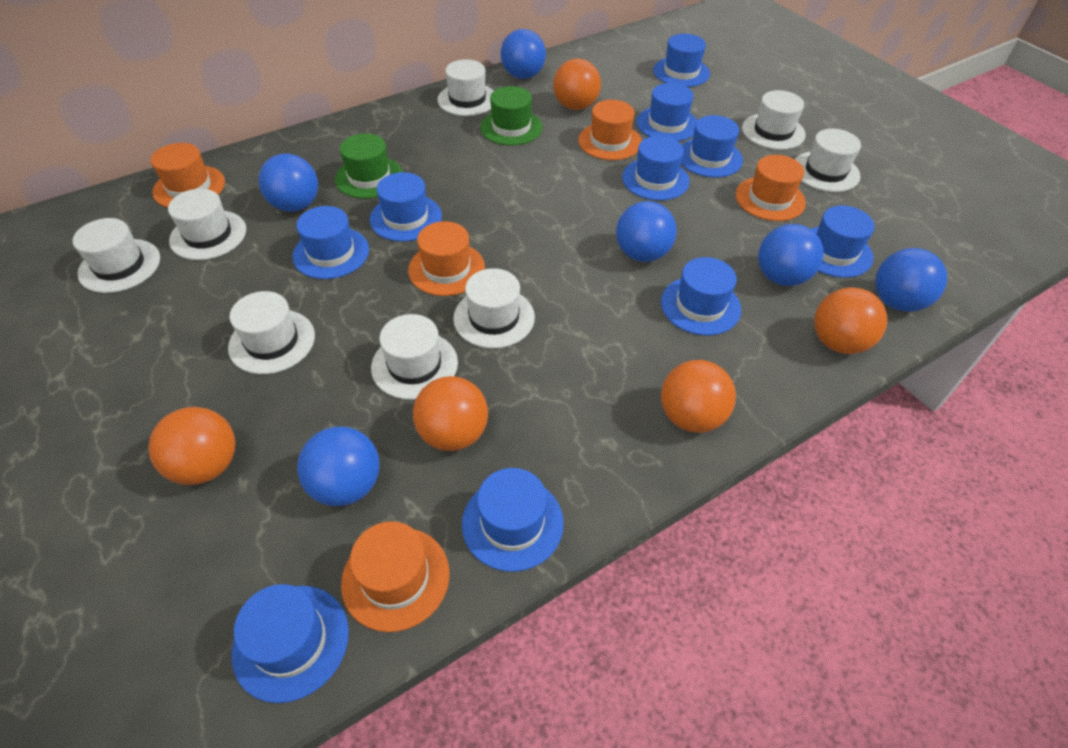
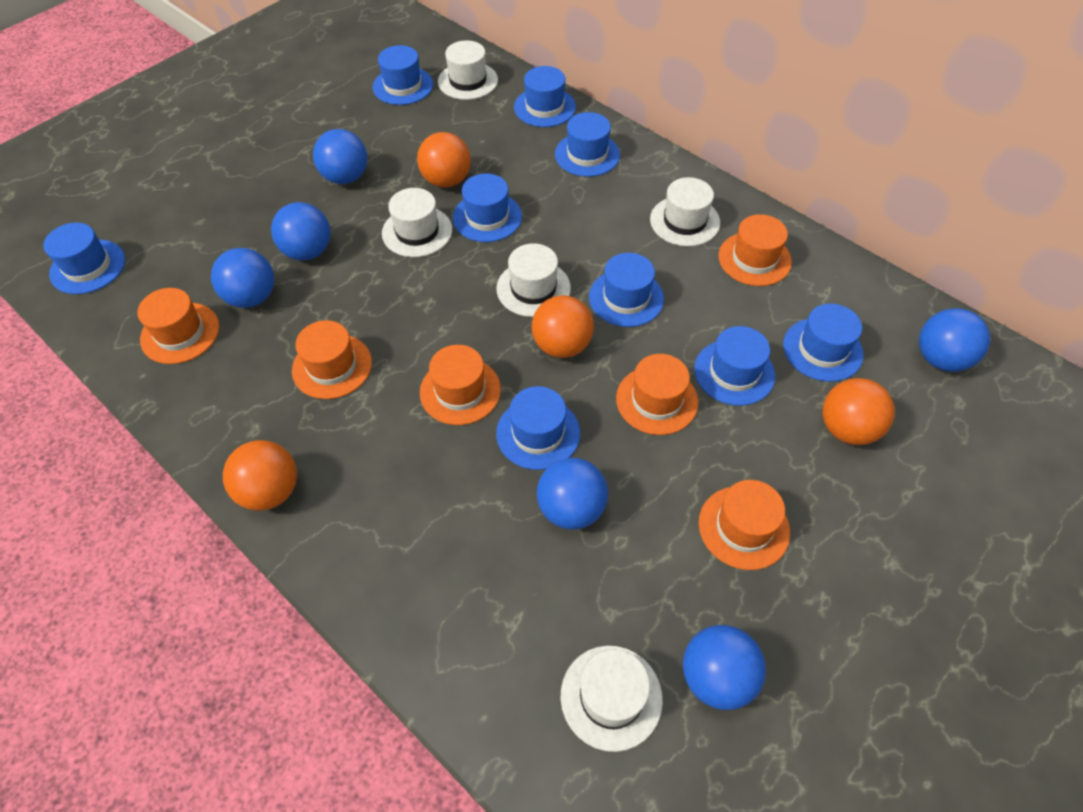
blue hat: [231,584,349,703] [292,206,369,279] [370,172,442,242] [462,468,564,572] [622,136,690,201] [637,83,697,141] [653,34,710,87] [661,257,741,335] [681,115,743,178] [811,206,875,278] = 10 -> [43,222,125,294] [372,45,433,105] [453,174,522,242] [496,386,580,470] [514,66,576,127] [555,112,620,177] [589,253,664,327] [694,326,775,406] [783,304,864,382] = 9
green hat: [335,134,403,199] [480,86,543,146] = 2 -> none = 0
orange ball: [148,407,235,485] [413,376,488,451] [553,58,601,110] [661,360,736,433] [814,287,888,354] = 5 -> [223,440,297,511] [417,132,471,188] [532,295,594,358] [822,378,895,445] = 4
orange hat: [151,143,225,208] [341,521,450,632] [408,221,485,296] [578,100,642,160] [735,155,806,221] = 5 -> [137,288,219,364] [292,320,372,399] [420,345,501,425] [616,354,698,435] [699,480,790,570] [718,214,792,286] = 6
white hat: [73,218,160,293] [168,189,246,260] [228,291,315,374] [371,314,458,400] [437,59,493,116] [453,268,535,349] [742,90,806,150] [795,129,861,192] = 8 -> [382,188,452,257] [438,40,498,100] [497,243,571,317] [561,646,663,752] [650,177,720,246] = 5

